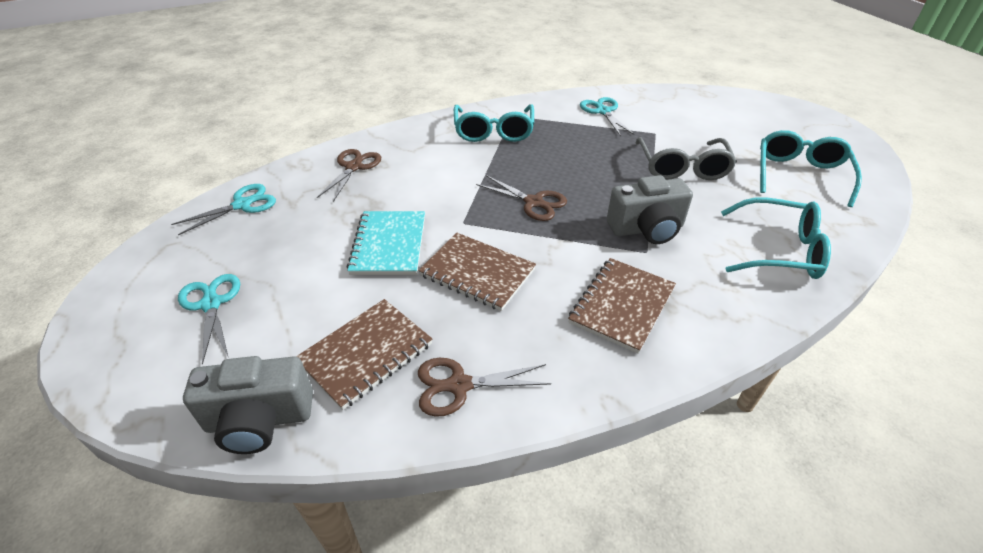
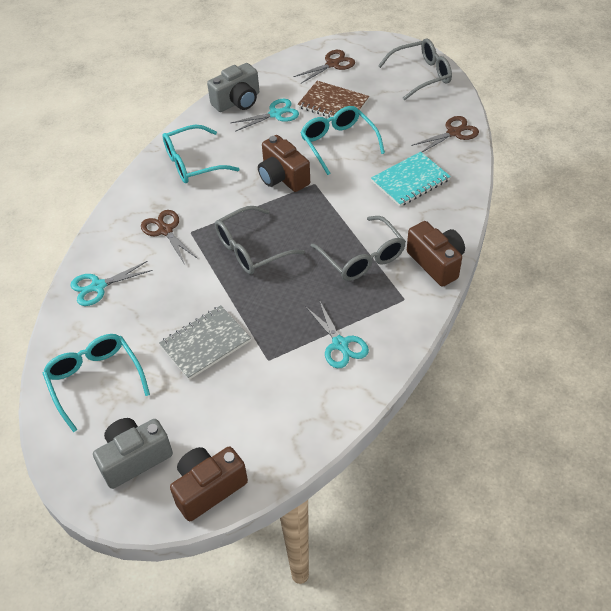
brown camera: none = 0 -> [170,446,248,522] [258,135,310,192] [407,221,465,287] = 3
brown notebook: [296,299,432,410] [418,233,536,311] [568,258,676,354] = 3 -> [298,81,369,117] = 1
grey glasses: [635,137,737,180] = 1 -> [215,206,305,274] [311,216,406,281] [378,38,452,100] = 3
grey notebook: none = 0 -> [159,305,251,380] = 1

